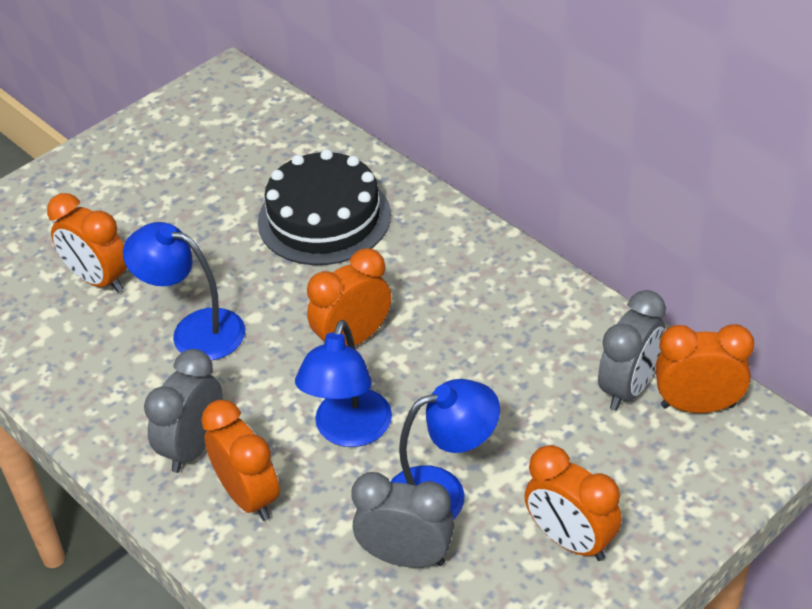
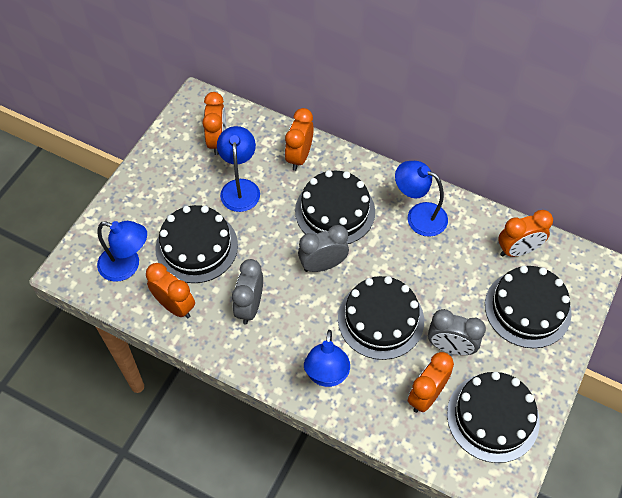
black cake: [258,149,391,265] = 1 -> [155,205,238,283] [295,170,375,244] [338,276,424,360] [447,372,540,463] [485,266,572,348] = 5
blue lamp: [123,222,245,361] [295,320,392,447] [390,379,500,520] = 3 -> [97,221,147,282] [217,126,260,212] [304,330,350,387] [395,161,448,237] = 4

